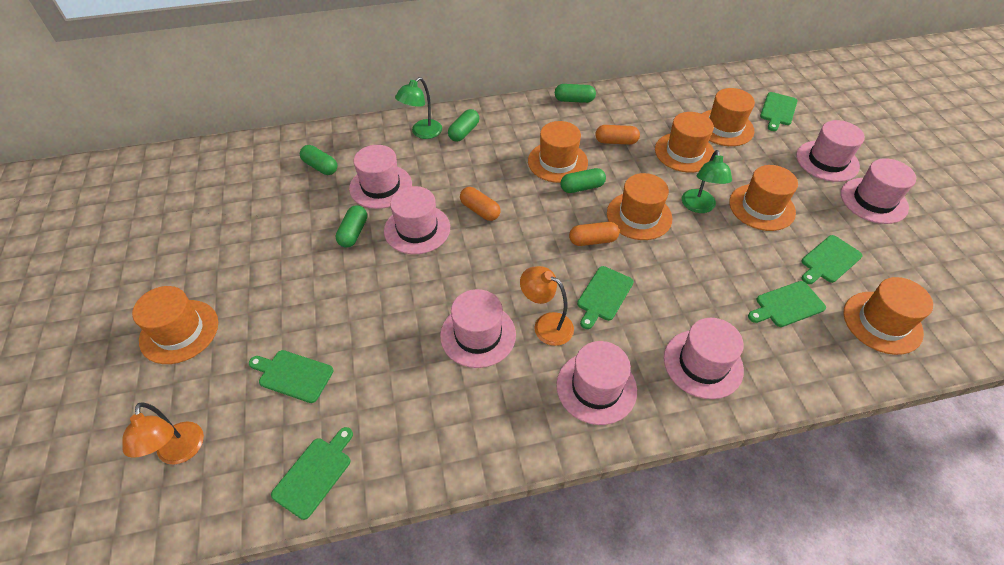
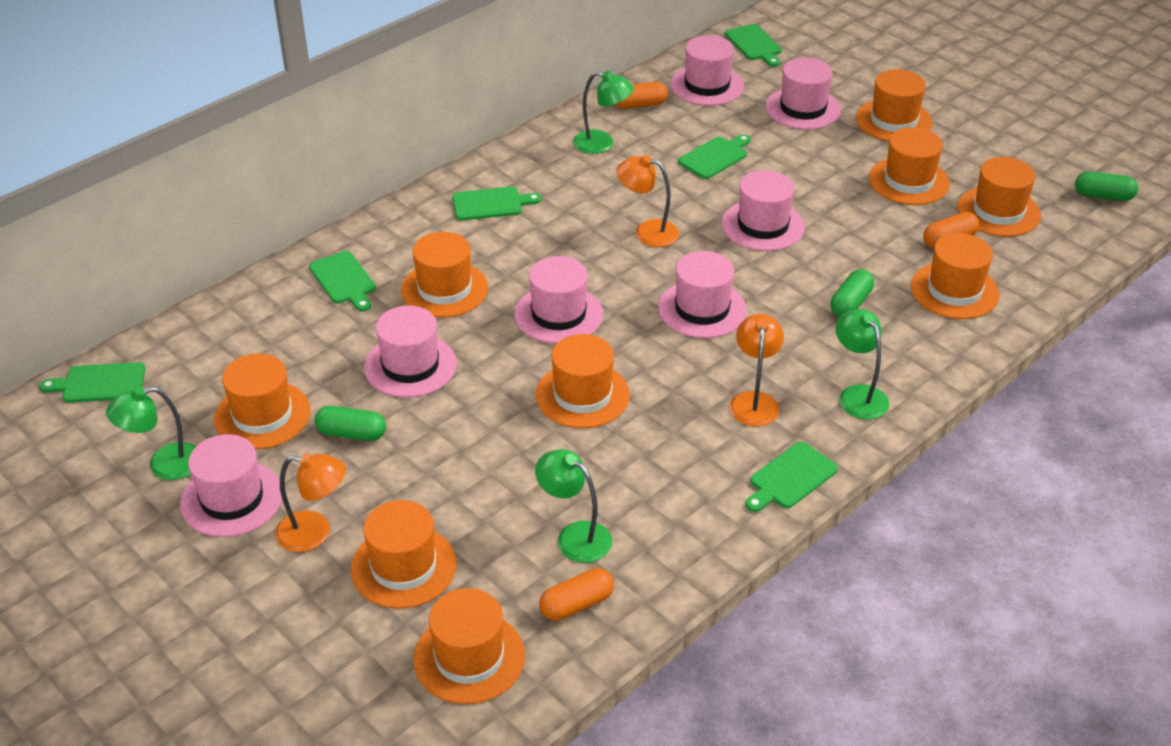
green capsule: [300,145,337,175] [336,205,367,248] [448,109,479,142] [555,84,596,103] [560,168,606,193] = 5 -> [315,406,386,441] [830,269,874,317] [1075,171,1138,201] = 3
green lamp: [395,77,442,139] [682,150,732,213] = 2 -> [106,386,196,480] [535,449,612,563] [573,71,634,154] [835,309,889,420] = 4
orange hat: [132,286,218,364] [528,121,588,183] [607,173,672,240] [655,112,715,172] [702,88,755,146] [729,165,798,231] [843,277,933,355] = 7 -> [214,353,311,449] [350,500,457,609] [401,232,488,318] [413,588,525,704] [536,334,630,428] [856,69,933,141] [869,127,950,205] [911,233,999,319] [957,157,1041,237] = 9
orange lamp: [122,403,204,465] [520,266,574,346] = 2 -> [275,453,346,552] [616,155,679,247] [729,314,784,426] = 3

